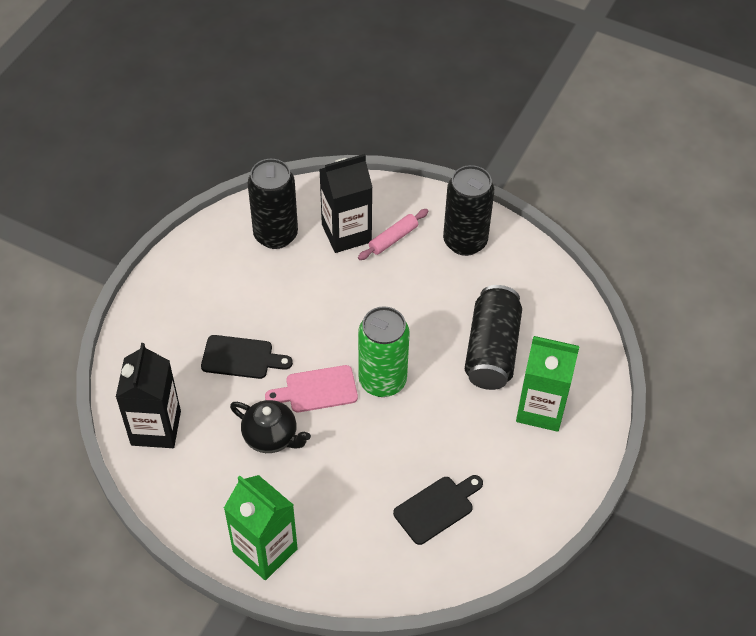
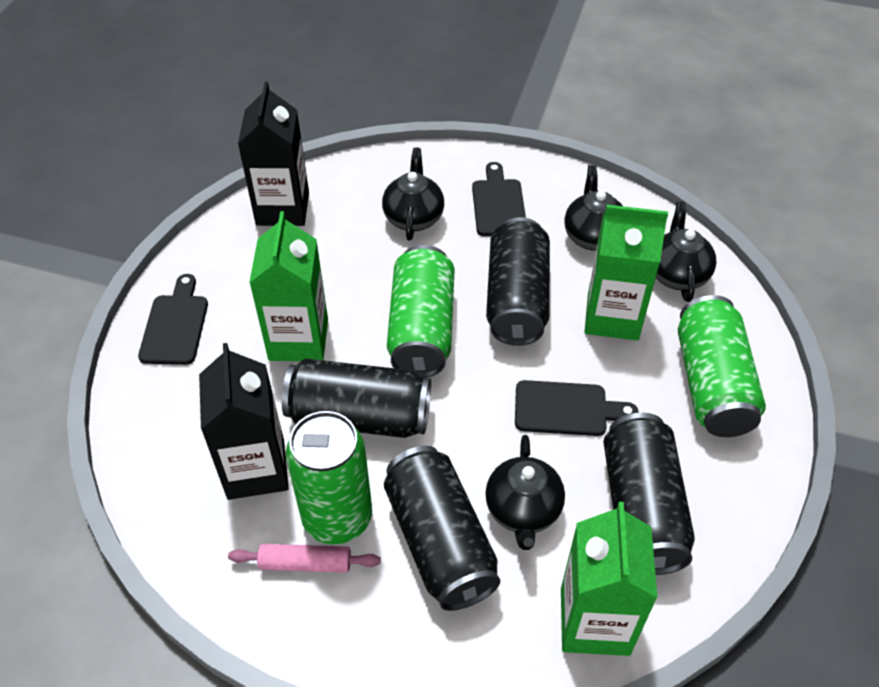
black can: [248,159,298,249] [443,165,494,256] [465,285,522,390] = 3 -> [282,359,431,438] [384,446,500,611] [486,217,550,346] [603,413,695,575] = 4
black cutting board: [201,335,293,379] [393,475,483,545] = 2 -> [138,274,208,365] [472,162,526,236] [515,380,639,436] = 3
black teapot: [230,400,311,453] = 1 -> [382,148,444,241] [485,435,565,550] [565,165,623,251] [656,201,716,302] = 4
green can: [358,306,410,397] = 1 -> [286,411,372,544] [387,245,454,378] [678,295,766,437] = 3
green carton: [224,475,298,580] [516,336,579,432] = 2 -> [249,211,328,361] [561,502,658,656] [585,205,668,340] = 3
pink cutting board: [265,365,358,412] = 1 -> none = 0

